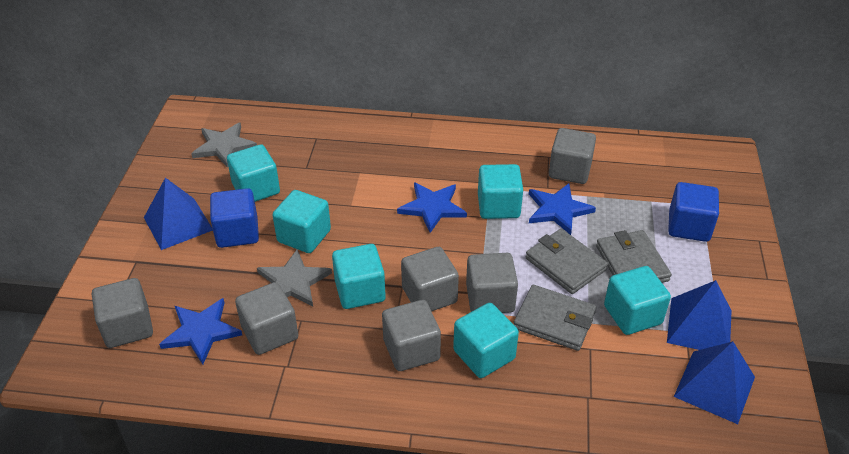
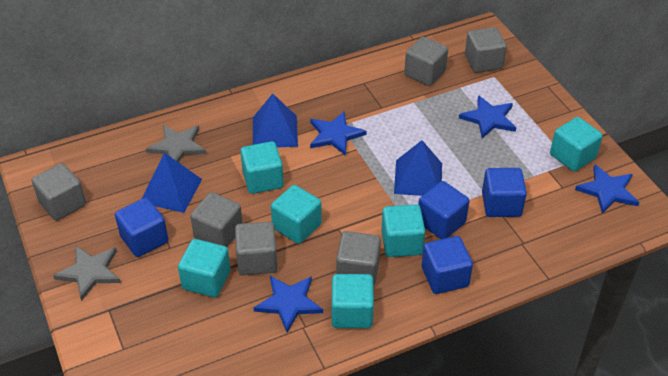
blue cube: [210,188,259,248] [668,182,719,242] = 2 -> [115,198,168,257] [418,181,469,239] [422,236,473,294] [482,168,527,217] = 4
blue star: [159,298,242,365] [397,182,467,233] [529,183,596,235] = 3 -> [254,276,323,333] [310,112,366,156] [459,95,516,138] [575,165,639,214] = 4
grey wallet: [514,285,596,351] [526,229,608,294] [596,230,672,283] = 3 -> none = 0

